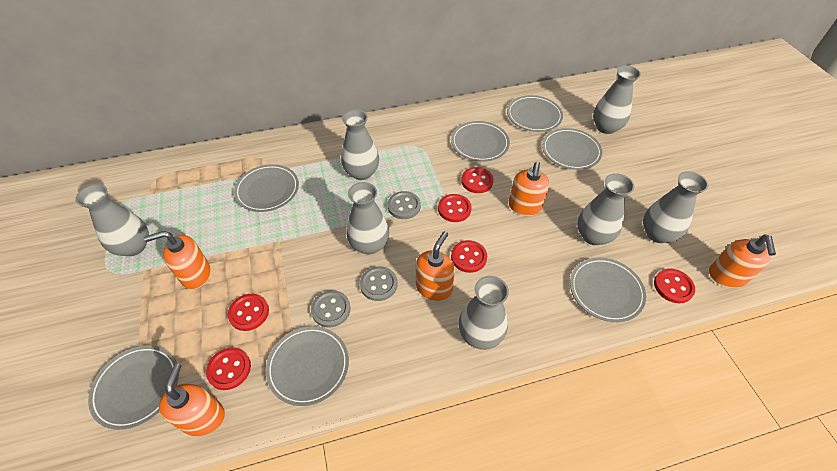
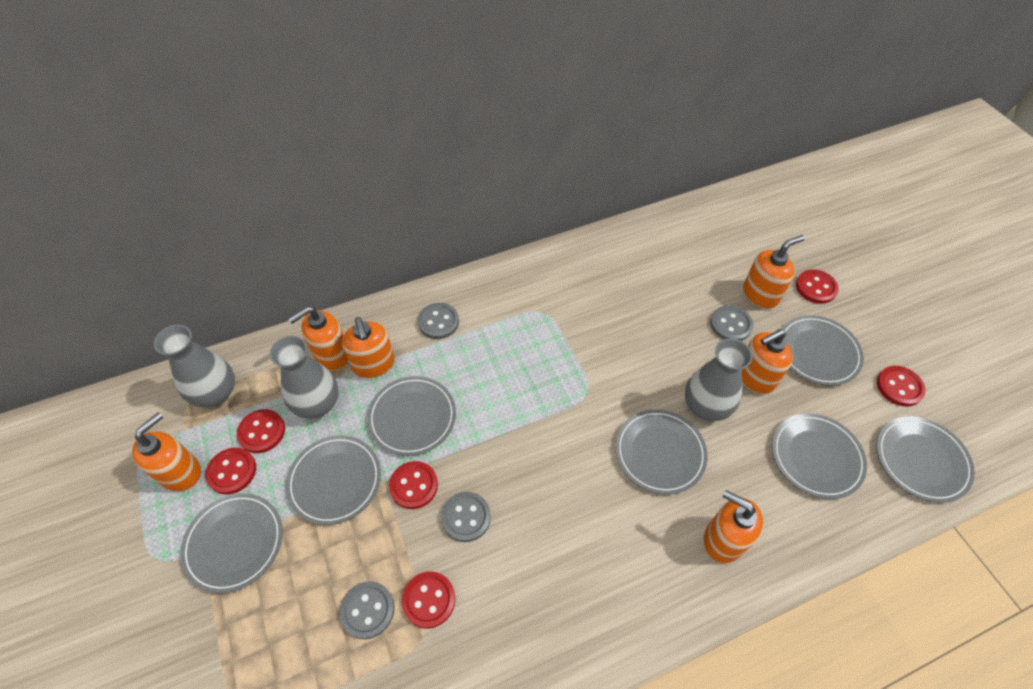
grey button: [311,290,351,327] [360,266,397,301] [388,191,421,219] = 3 -> [339,581,394,639] [418,303,459,339] [441,492,491,542] [710,305,753,341] = 4
grey vase: [75,184,149,256] [341,109,379,180] [347,182,389,254] [459,276,509,350] [577,173,635,245] [593,65,641,134] [643,171,709,243] = 7 -> [154,325,235,407] [270,336,339,418] [685,338,753,421] = 3
orange soap dispenser: [144,231,210,289] [159,364,225,436] [416,231,455,301] [509,162,550,216] [709,234,776,288] = 5 -> [132,413,201,491] [288,306,348,370] [342,317,395,378] [704,490,763,563] [742,329,793,394] [743,235,805,309] = 6

